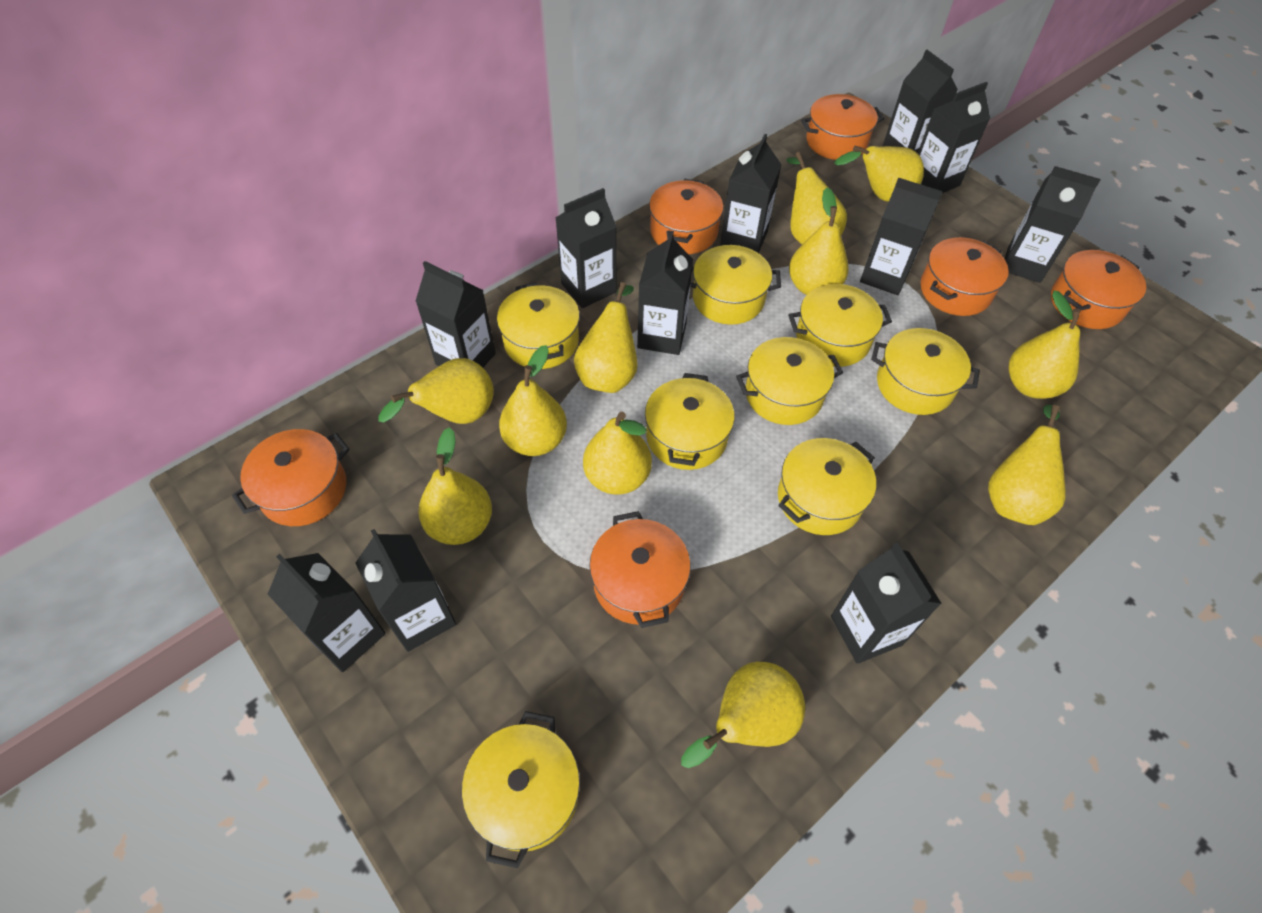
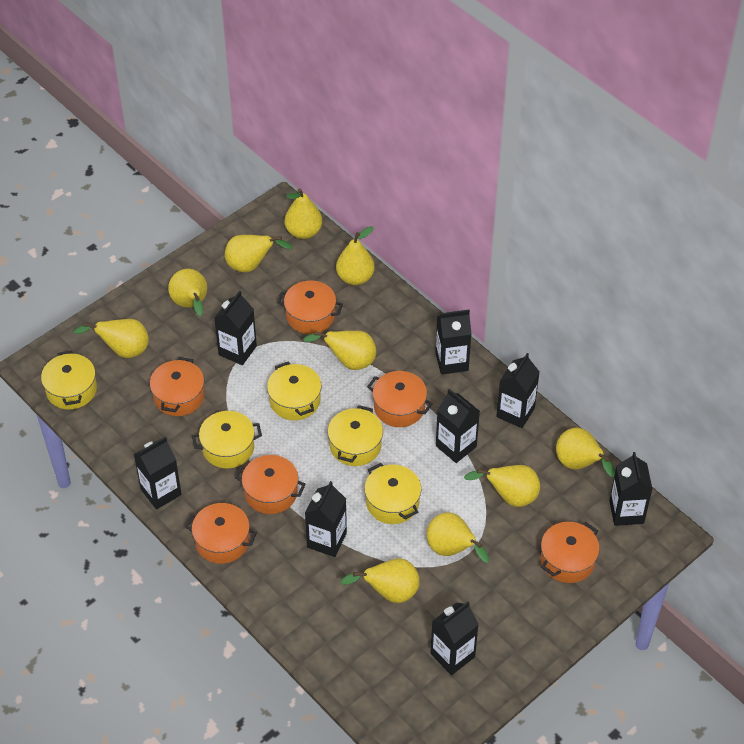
black carton: [268,553,386,672] [356,529,456,652] [415,261,496,368] [556,188,616,308] [637,231,693,355] [720,134,781,253] [831,542,942,664] [860,178,943,295] [882,50,958,153] [918,82,990,193] [1004,166,1101,283] = 11 -> [134,436,182,509] [214,290,257,365] [305,481,347,557] [430,601,479,675] [435,310,471,375] [436,389,480,463] [496,353,540,428] [609,452,652,526] = 8
yellow pear: [379,358,494,424] [418,427,492,545] [499,345,567,456] [574,282,638,393] [583,412,652,495] [681,662,805,768] [786,152,847,244] [789,187,849,295] [834,146,924,202] [988,405,1066,525] [1009,291,1081,399] = 11 -> [74,319,149,358] [168,268,207,316] [225,235,293,272] [285,188,322,239] [303,331,376,370] [336,226,375,285] [340,558,420,603] [427,512,489,563] [464,465,540,507] [556,427,615,477] = 10
yellow pot: [462,711,580,868] [497,282,580,369] [645,373,734,470] [690,245,781,325] [736,337,843,425] [778,438,876,535] [789,284,892,367] [871,328,980,415] = 8 -> [41,350,97,410] [192,411,262,469] [267,361,322,420] [328,405,383,466] [364,463,421,524] = 5

